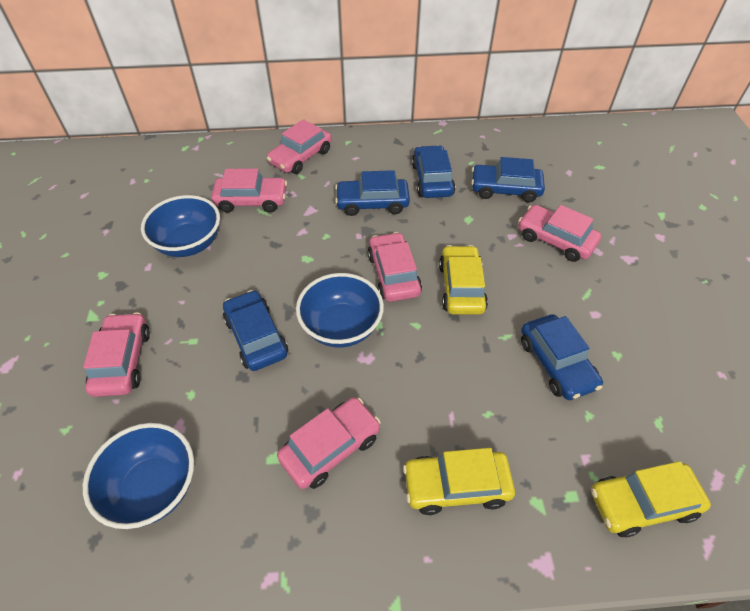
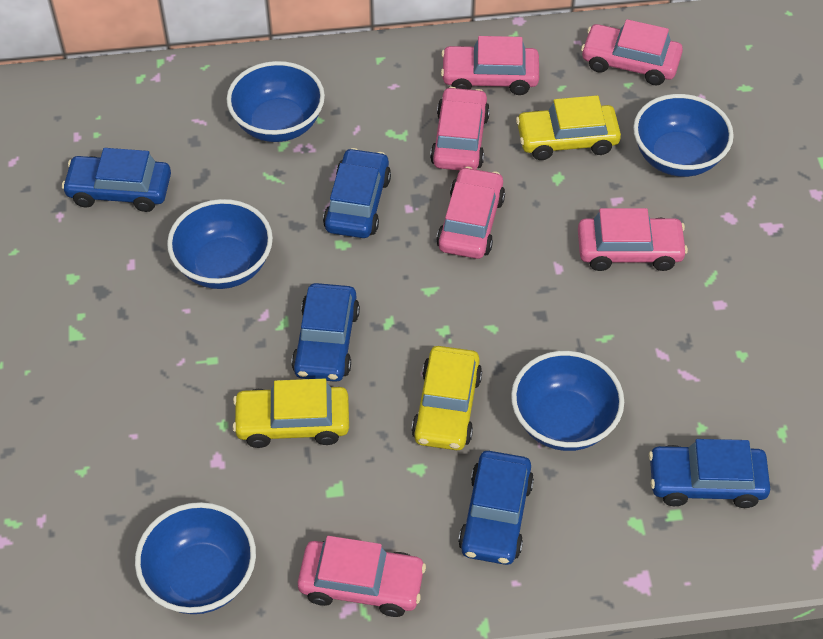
blue bowl: [83,423,194,529] [141,195,220,257] [296,273,384,348] = 3 -> [135,502,256,614] [167,199,273,289] [226,61,325,142] [511,351,624,451] [633,94,734,177] = 5

